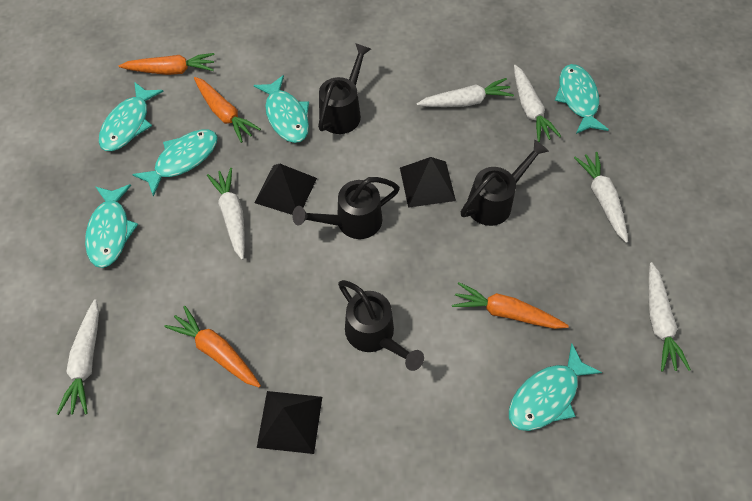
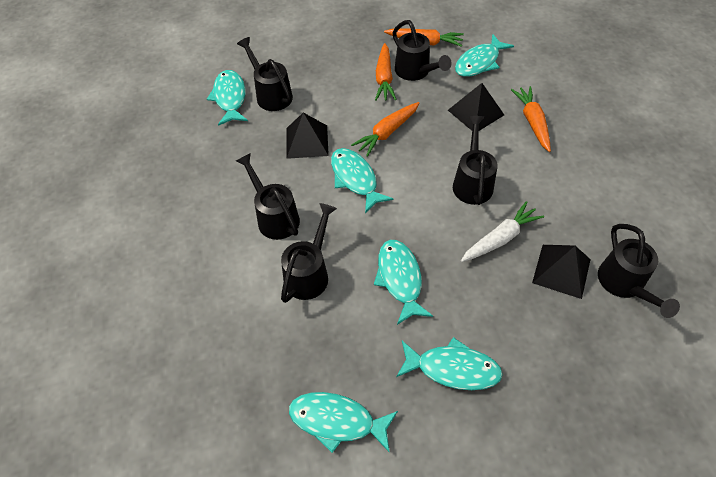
black watering can: [292,177,400,239] [318,43,371,134] [338,280,424,371] [461,139,549,226] = 4 -> [236,153,300,240] [237,37,293,111] [281,203,337,303] [392,20,452,81] [453,116,498,205] [598,224,680,318] = 6
white carrot: [57,299,99,415] [207,168,245,260] [417,78,514,107] [514,65,561,142] [574,152,628,243] [649,262,691,372] = 6 -> [461,201,544,262] = 1

